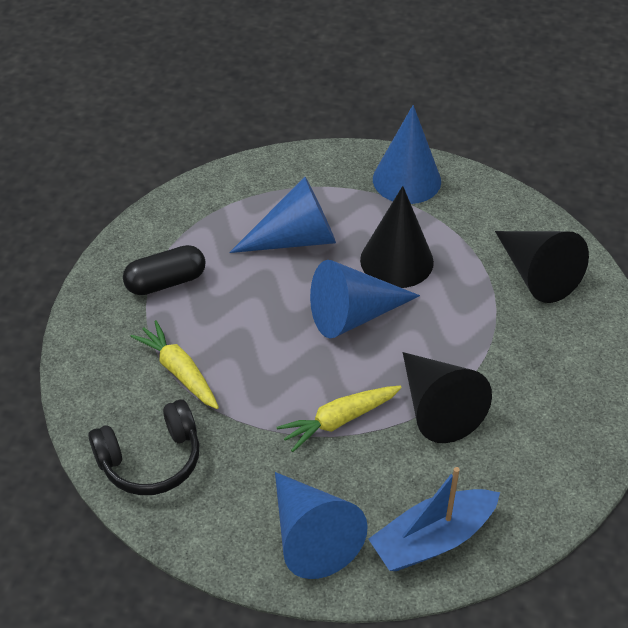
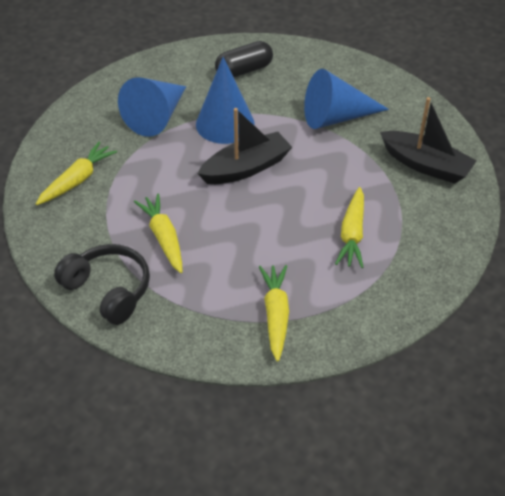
black boat: none = 0 -> [198,108,292,184] [380,97,477,184] = 2
black cone: [360,186,434,288] [403,352,492,443] [495,231,589,303] = 3 -> none = 0
blue boat: [368,467,500,571] = 1 -> none = 0
blue cone: [229,177,336,253] [275,472,368,579] [310,260,420,338] [373,105,441,204] = 4 -> [118,77,186,137] [196,57,255,144] [304,69,389,129] = 3
yellow carrot: [130,320,219,409] [276,386,402,452] = 2 -> [36,142,117,205] [134,194,183,273] [259,265,289,362] [335,187,364,268] = 4

